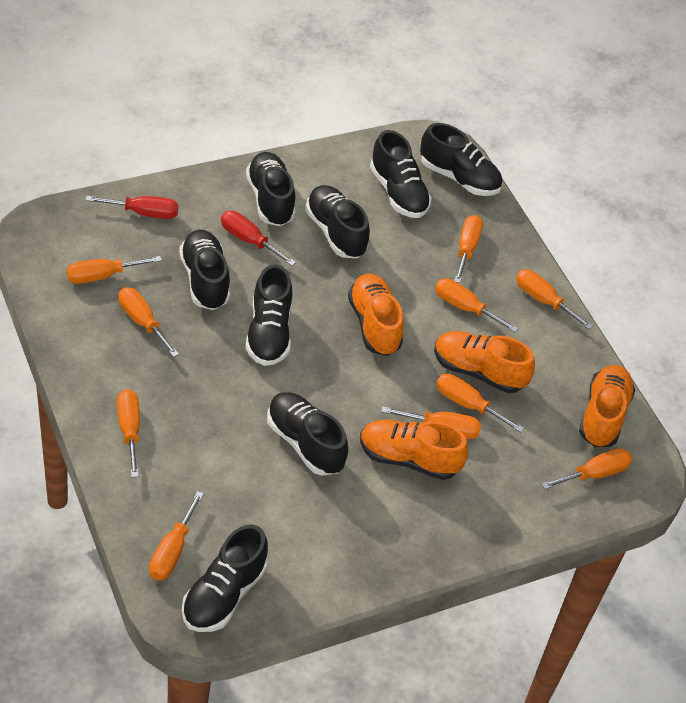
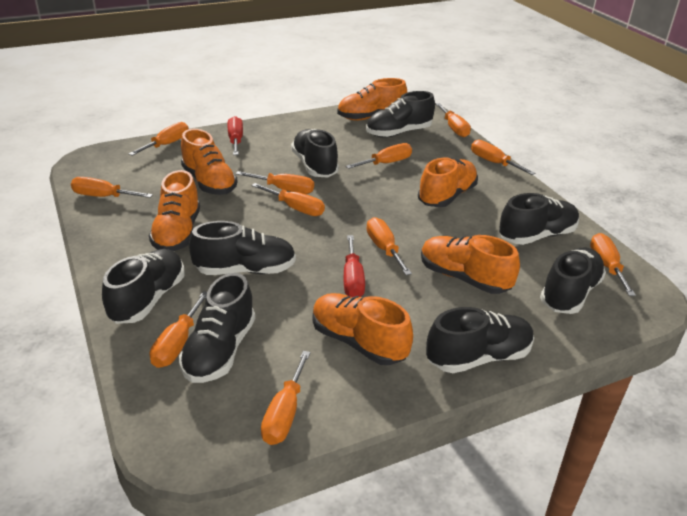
orange screwdriver: [67,256,162,284] [117,389,140,477] [118,287,179,357] [149,491,204,580] [381,406,481,439] [435,278,519,333] [436,374,524,433] [454,215,483,283] [516,270,593,329] [541,448,632,489] = 10 -> [71,177,153,198] [129,122,189,156] [150,291,207,368] [236,171,314,194] [251,183,325,216] [261,351,310,445] [346,143,412,169] [367,217,412,275] [436,103,471,137] [471,140,535,175] [590,233,636,296] = 11
orange shoe: [348,274,404,356] [360,420,468,480] [434,331,535,393] [579,365,635,447] = 4 -> [149,170,200,251] [181,129,237,195] [312,293,413,365] [337,78,407,120] [418,158,478,207] [421,235,520,294] = 6

